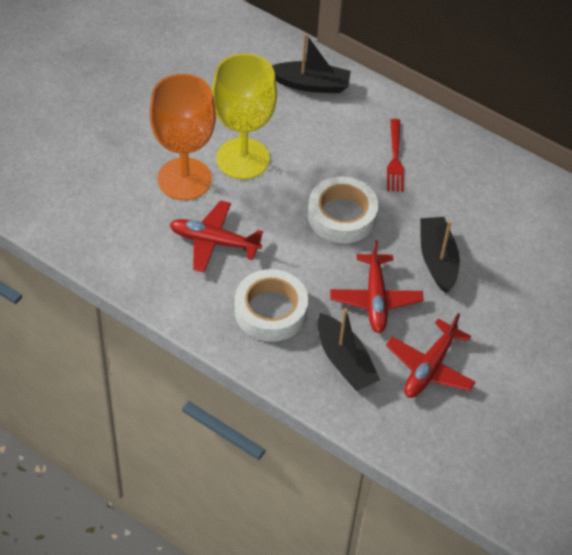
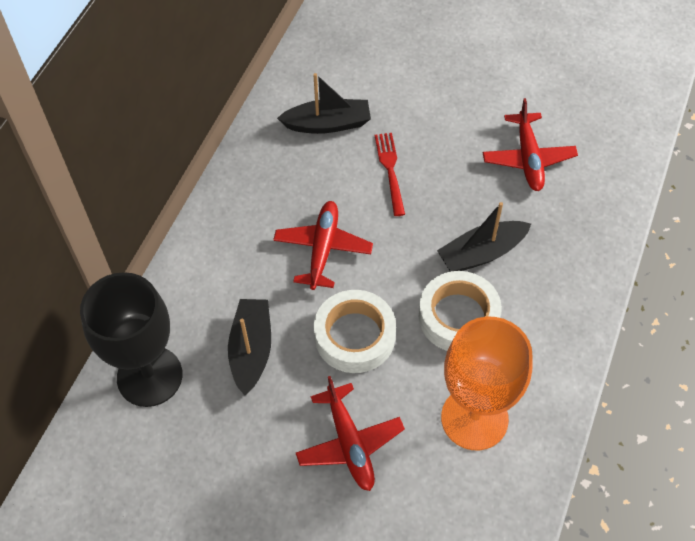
black goblet: none = 0 -> [80,272,183,407] = 1
yellow goblet: [212,53,277,179] = 1 -> none = 0

